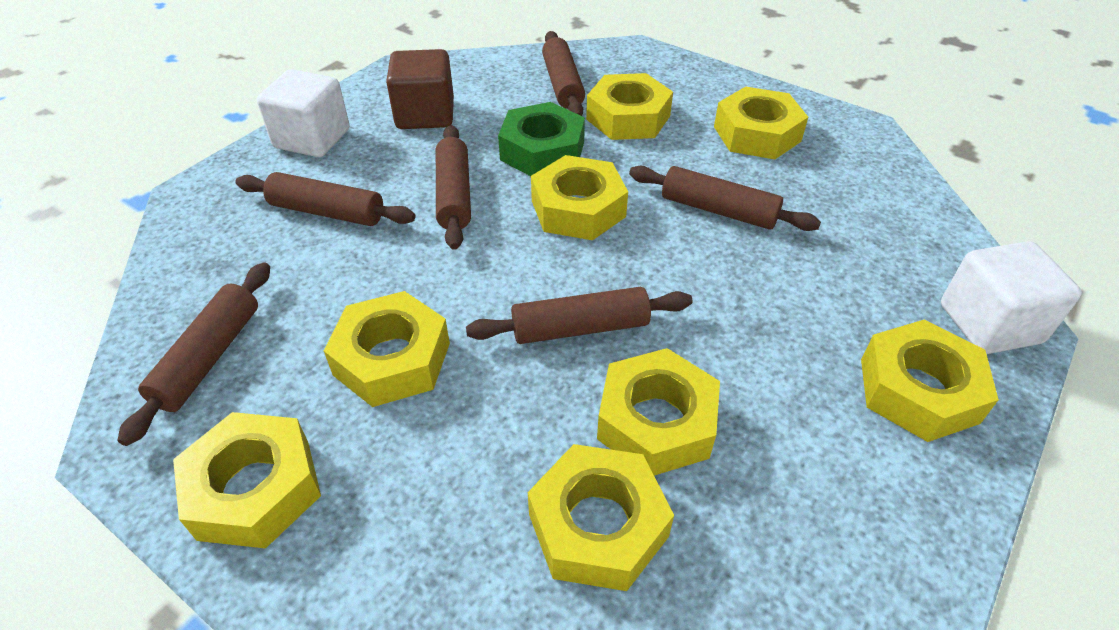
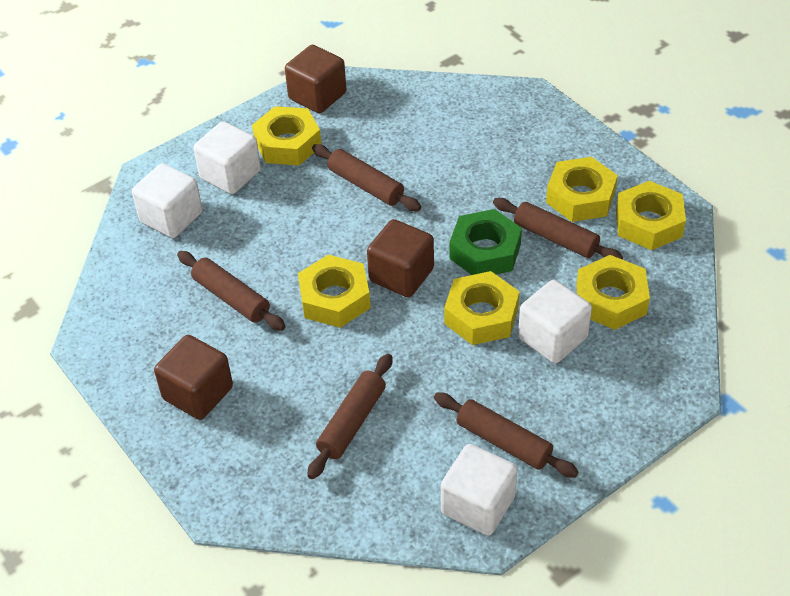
brown cube: [386,49,454,129] = 1 -> [154,335,233,420] [285,45,346,113] [367,219,434,297] = 3
brown rolling pin: [118,262,270,446] [235,172,415,226] [436,125,471,250] [466,287,692,344] [542,31,585,116] [629,166,821,231] = 6 -> [177,251,286,331] [307,354,393,479] [312,144,421,211] [434,392,579,478] [493,198,623,260] = 5
white cube: [257,69,349,157] [941,241,1082,354] = 2 -> [132,163,203,238] [193,121,261,194] [441,444,517,535] [518,280,592,363] = 4
yellow nut: [173,412,321,549] [324,291,450,407] [528,444,674,591] [531,155,628,240] [586,73,673,140] [597,348,720,476] [714,87,808,159] [861,320,999,442] = 8 -> [252,106,321,165] [298,255,370,328] [444,271,520,345] [546,157,618,222] [576,255,650,330] [616,181,686,250] = 6

